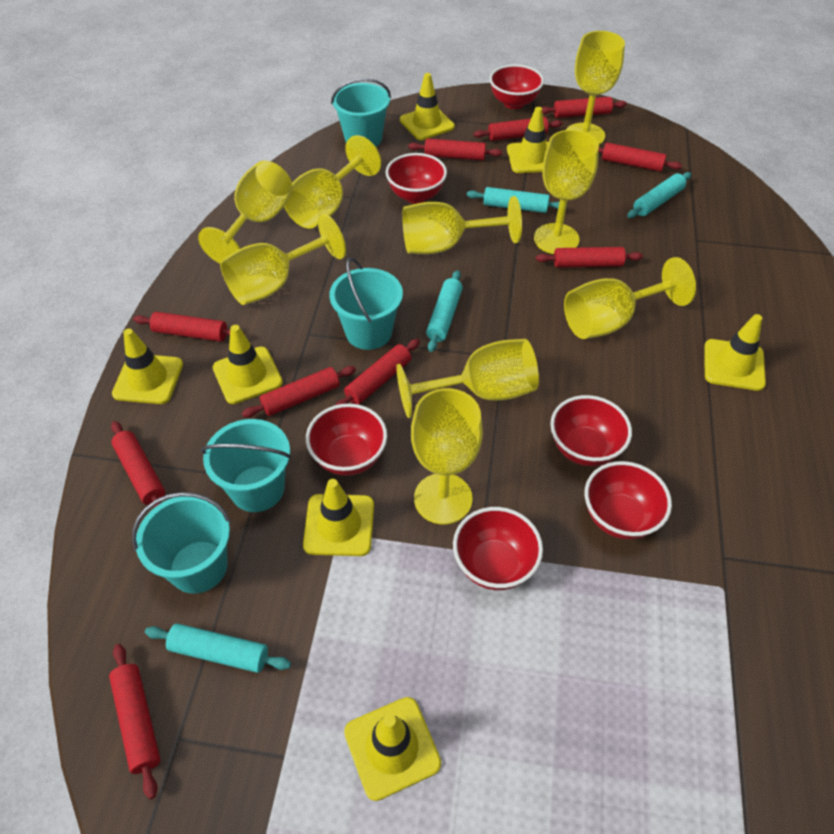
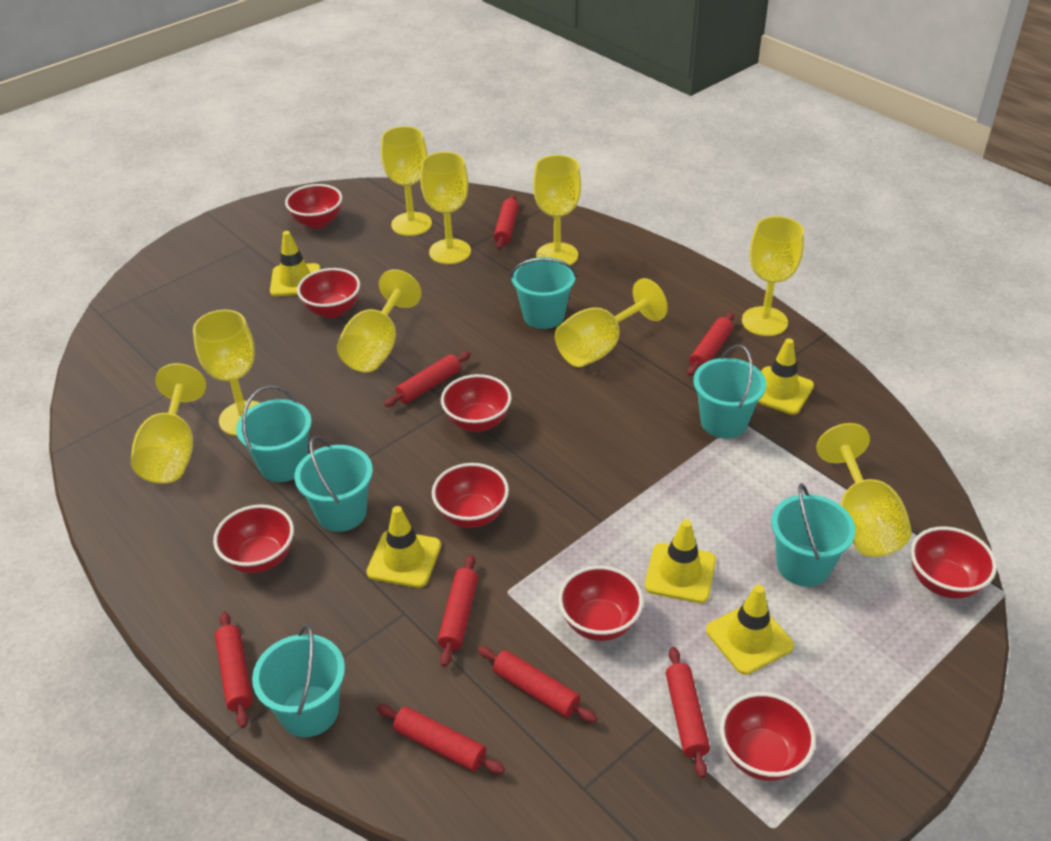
red bowl: [306,403,387,476] [386,153,447,203] [453,507,543,590] [489,64,544,109] [550,395,632,466] [585,461,672,540] = 6 -> [213,504,294,573] [285,184,342,229] [297,268,360,318] [432,463,509,528] [441,374,512,432] [558,566,643,641] [720,692,816,781] [910,526,997,599] = 8
red rolling pin: [109,644,160,799] [111,421,165,508] [133,312,244,342] [242,366,356,418] [335,339,420,405] [408,138,502,160] [474,117,562,141] [536,247,643,268] [542,97,627,118] [599,142,682,172] = 10 -> [215,612,253,728] [376,704,505,774] [384,352,471,407] [438,555,478,667] [478,646,597,723] [494,195,519,250] [666,647,710,778] [688,313,734,376] = 8
turquoise bucket: [132,492,231,594] [201,419,292,512] [329,257,403,350] [331,79,391,147] = 4 -> [236,385,312,482] [252,624,345,737] [294,436,373,532] [510,257,577,329] [693,345,766,439] [771,483,856,587] = 6
turquoise rolling pin: [145,624,291,673] [426,270,463,352] [467,187,567,213] [627,172,691,218] = 4 -> none = 0
yellow traffic cone: [112,329,183,404] [212,325,283,404] [303,479,374,556] [344,697,441,801] [400,73,455,140] [507,107,549,173] [704,314,766,391] = 7 -> [270,231,321,296] [366,506,441,588] [645,520,716,603] [706,585,794,675] [757,338,814,415] = 5

